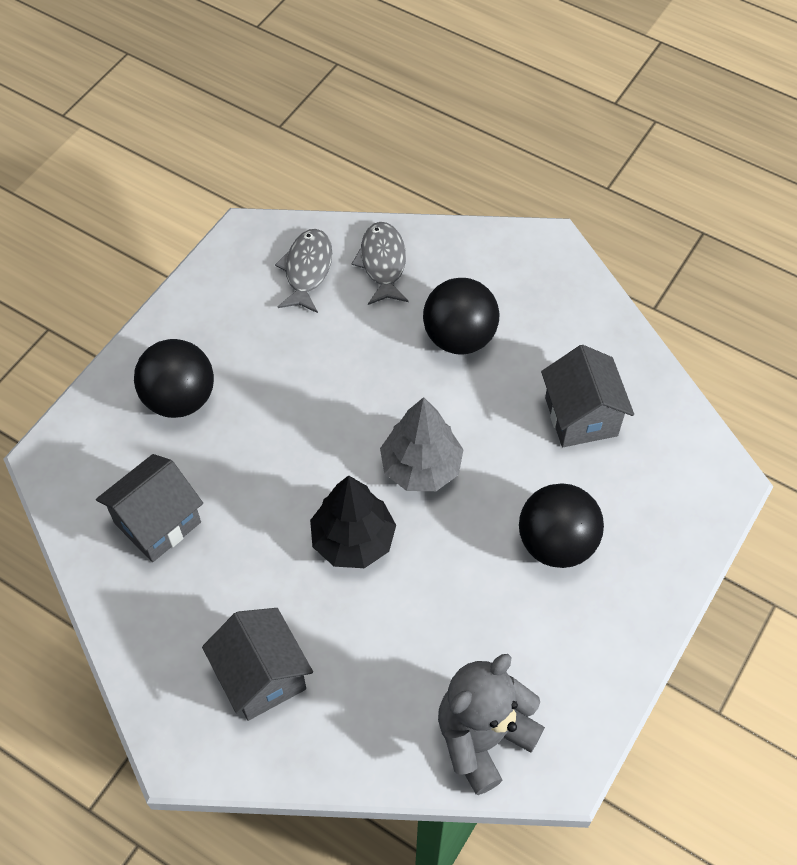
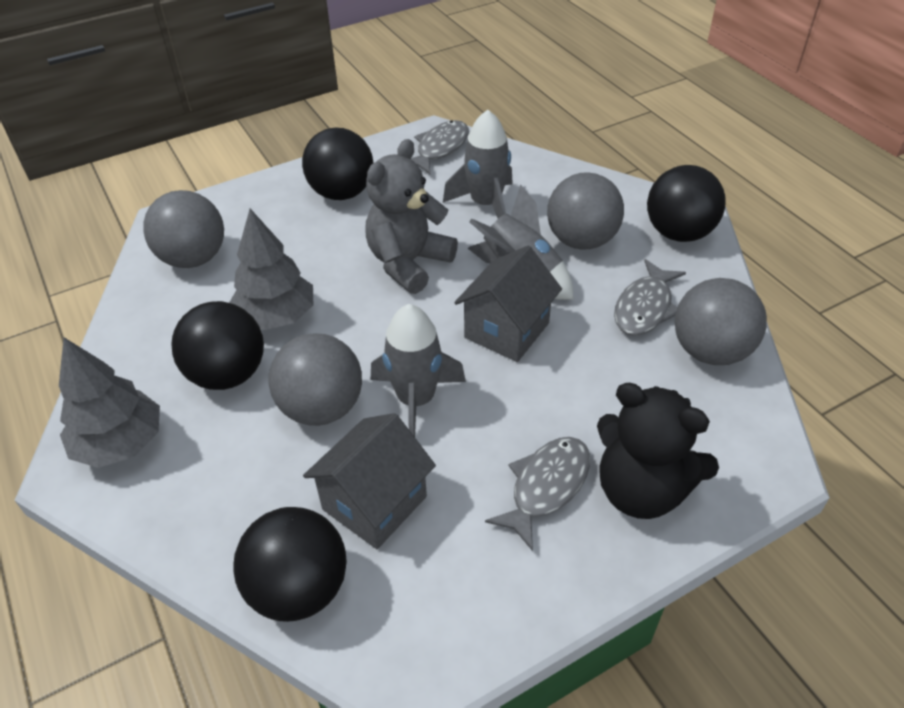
black ball: [134,339,214,418] [423,278,500,354] [519,483,604,568] = 3 -> [171,301,264,390] [233,507,347,622] [302,127,374,200] [647,165,725,242] = 4
black teddy bear: none = 0 -> [597,383,719,519] = 1
black tree: [310,475,396,568] = 1 -> none = 0
grey ball: none = 0 -> [143,190,224,268] [269,333,362,426] [547,172,624,250] [675,278,767,365] = 4
grey fish: [275,229,332,313] [352,222,409,305] = 2 -> [411,120,469,174] [485,437,590,551] [614,259,686,336] = 3
grey house: [96,454,203,562] [202,608,313,721] [541,345,634,447] = 3 -> [303,413,436,549] [454,246,562,362] = 2
grey rocket: none = 0 -> [371,304,466,437] [443,110,513,219] [468,184,574,300] = 3
grey tree: [380,397,463,491] = 1 -> [59,338,160,468] [229,209,313,330] = 2

